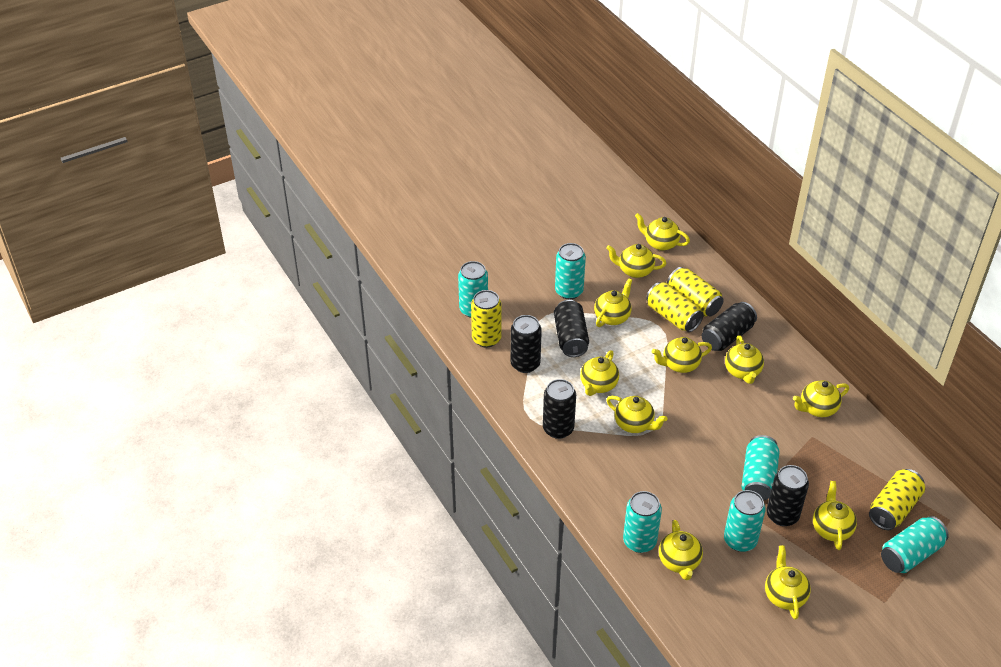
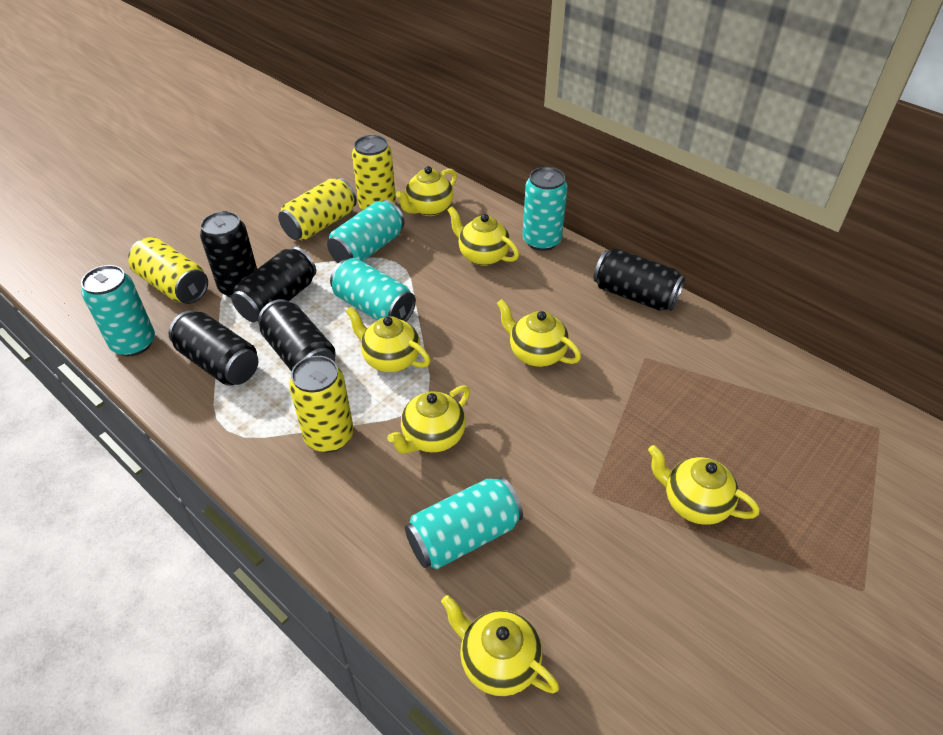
turquoise can: [458,261,488,318] [555,243,586,299] [623,491,662,553] [724,490,766,552] [742,435,779,501] [881,516,949,573] = 6 -> [81,265,155,356] [327,200,405,263] [330,258,416,322] [405,477,523,569] [522,167,568,251] = 5
yellow teapot: [580,350,619,396] [594,279,632,327] [606,244,666,278] [606,396,668,433] [635,213,690,251] [652,337,712,373] [659,520,703,580] [725,335,764,384] [765,545,811,620] [793,380,849,417] [813,481,857,550] = 11 -> [346,306,430,372] [387,385,470,453] [396,166,457,216] [441,595,559,696] [447,206,519,266] [497,299,581,367] [648,445,760,525] = 7

